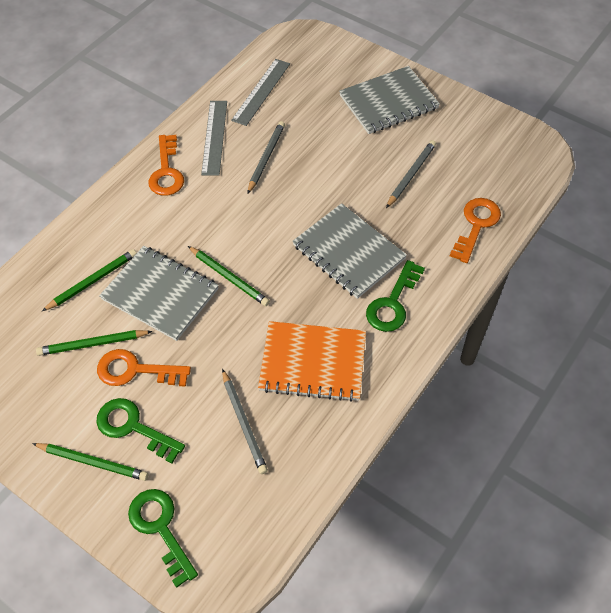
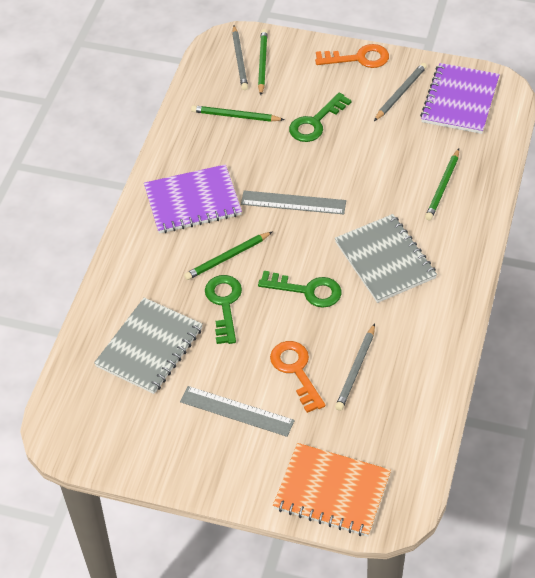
grey notebook: [99,246,219,341] [292,203,407,299] [339,66,440,134] = 3 -> [94,298,203,394] [335,214,437,303] = 2
orange key: [97,349,191,387] [148,135,184,196] [450,198,501,263] = 3 -> [270,341,325,413] [315,44,389,68] = 2
purple notebook: none = 0 -> [144,164,242,234] [420,63,500,134] = 2

